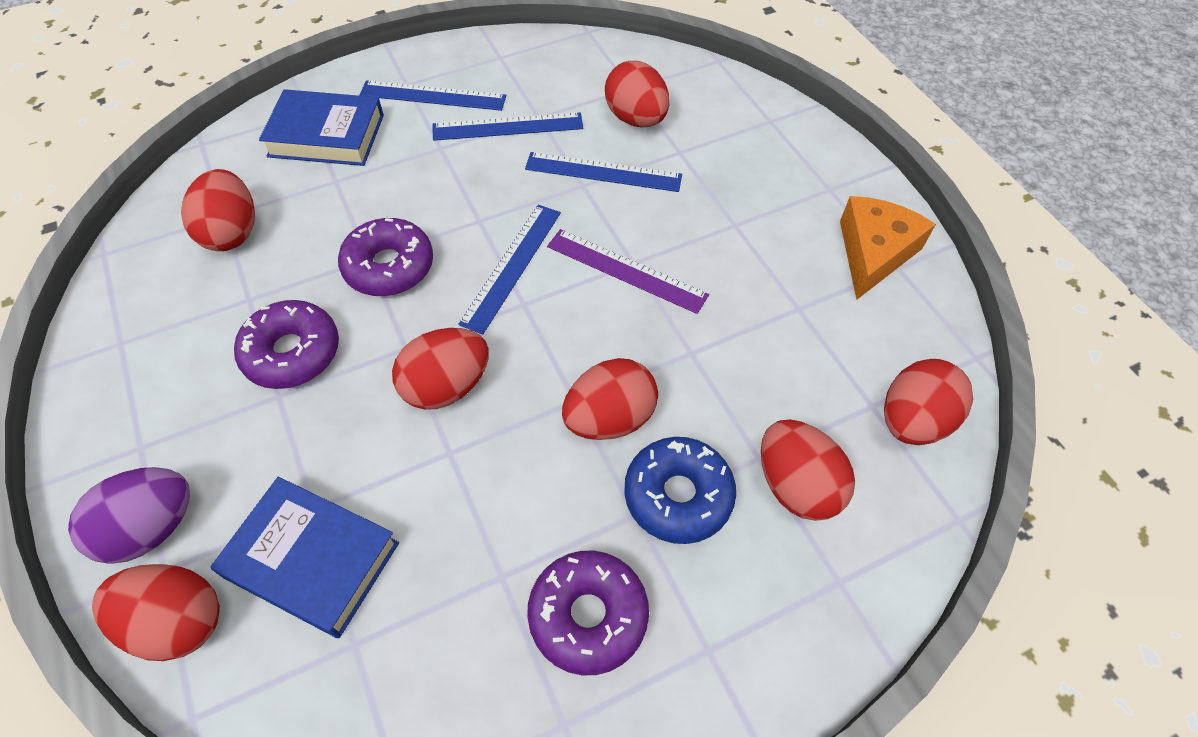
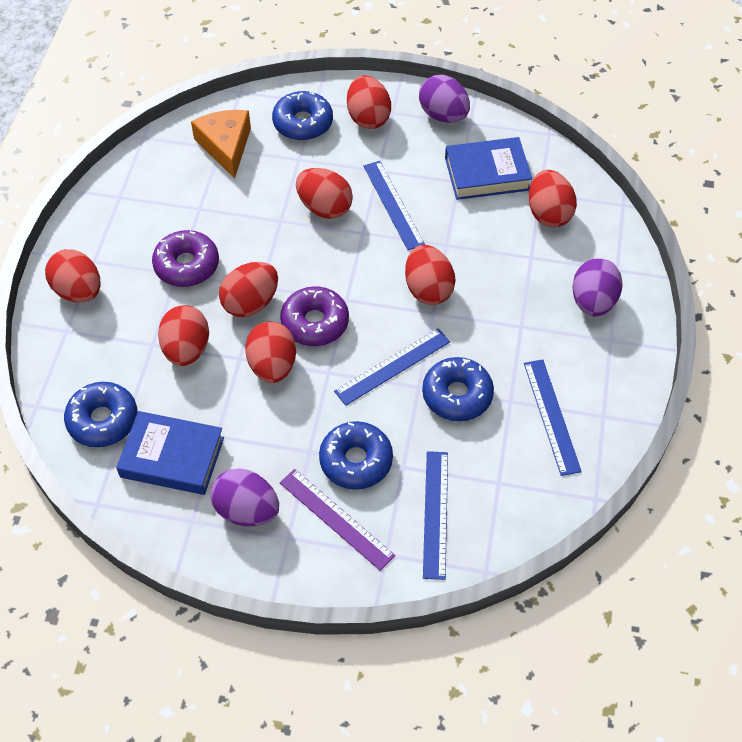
blue donut: [624,437,736,544] = 1 -> [64,382,138,447] [272,91,333,141] [319,421,393,490] [422,357,494,421] = 4
purple donut: [234,300,339,389] [338,218,433,296] [527,551,649,675] = 3 -> [152,230,219,287] [280,286,349,346] = 2
purple egg: [68,467,190,564] = 1 -> [210,469,279,526] [419,75,470,123] [572,258,623,317] = 3
red egg: [92,564,220,661] [181,169,255,251] [392,328,489,410] [562,358,658,440] [605,60,670,127] [761,420,855,521] [884,359,973,445] = 7 -> [45,249,101,303] [158,305,209,366] [219,262,278,317] [245,321,296,383] [296,168,353,219] [347,75,391,129] [405,245,456,305] [528,170,577,227] = 8

